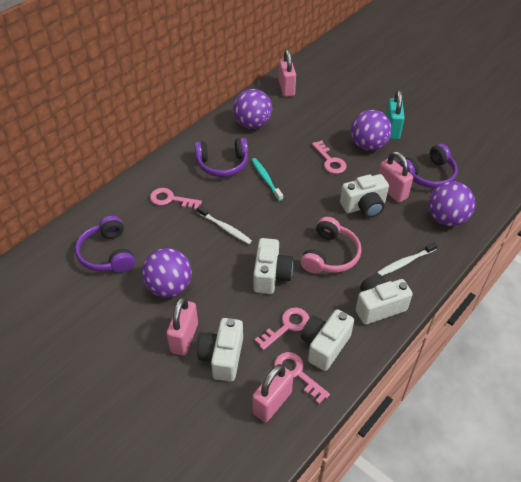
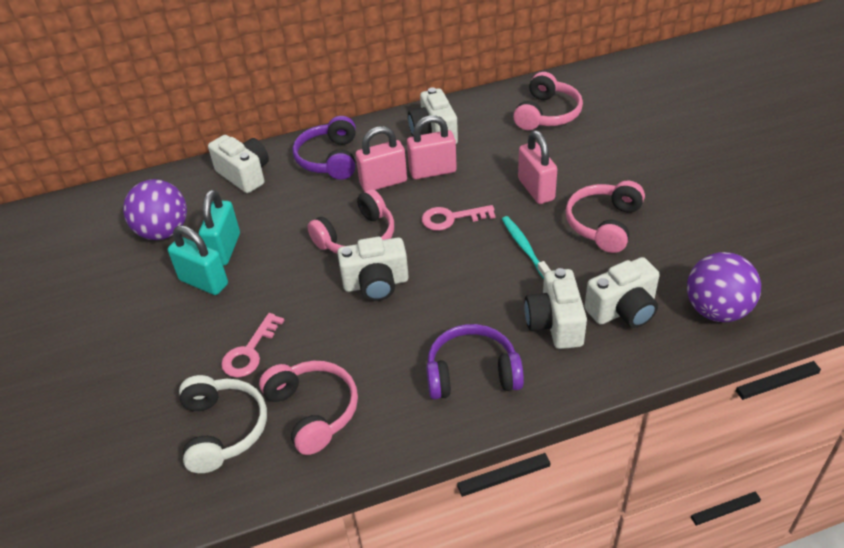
pink headphones: [301,217,362,273] = 1 -> [259,361,358,455] [307,189,394,254] [513,72,583,130] [566,181,645,253] = 4
pink key: [150,188,202,210] [255,307,309,350] [274,352,330,404] [312,140,347,174] = 4 -> [221,313,284,378] [422,205,495,231] = 2
pink padlock: [167,297,198,356] [252,364,293,422] [278,49,296,97] [378,151,413,203] = 4 -> [356,126,407,191] [407,115,457,179] [518,130,557,204] = 3
purple ball: [142,248,192,298] [233,89,272,129] [351,110,392,151] [428,181,475,226] = 4 -> [123,179,187,240] [687,252,761,322] = 2
purple headphones: [75,216,135,273] [194,138,248,177] [398,144,458,188] = 3 -> [292,116,356,180] [426,324,524,399] = 2
turquoise padlock: [386,90,405,139] = 1 -> [168,225,228,295] [199,190,240,265] = 2
white headphones: none = 0 -> [179,375,267,473] = 1
white toothbrush: [197,206,252,244] [377,242,438,276] = 2 -> none = 0

